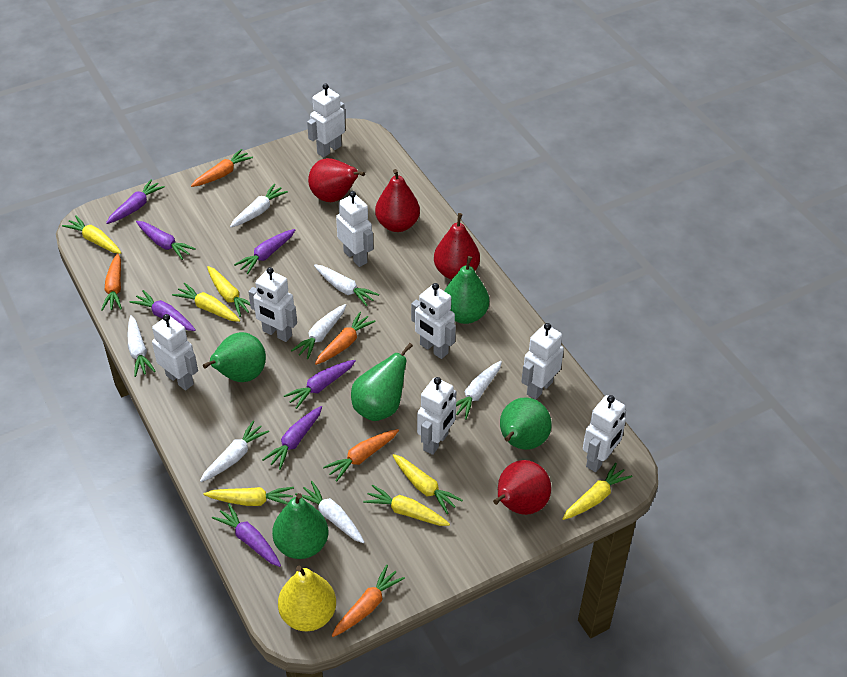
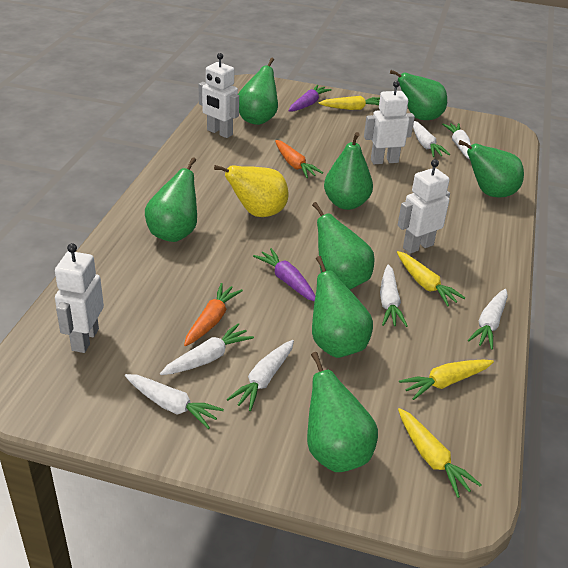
green pear: [203,332,266,382] [272,493,328,559] [351,343,413,421] [444,256,489,324] [500,397,552,450] = 5 -> [145,157,197,242] [238,58,278,125] [307,352,378,472] [312,202,375,290] [312,256,373,358] [324,132,373,210] [390,70,447,120] [459,140,524,198] = 8
orange carrot: [101,253,122,311] [191,149,253,187] [315,312,376,365] [323,429,399,482] [332,565,405,637] = 5 -> [184,283,243,346] [275,140,323,178] = 2
purple carrot: [106,179,165,224] [130,290,195,331] [136,221,196,260] [212,504,281,567] [234,229,295,274] [262,406,322,470] [284,360,356,409] = 7 -> [253,248,315,302] [288,85,332,112] = 2
red pear: [308,158,365,202] [375,169,420,232] [434,213,480,280] [493,460,551,515] = 4 -> none = 0
white robot: [152,314,198,390] [249,267,297,342] [307,83,345,158] [336,191,373,267] [411,283,456,359] [417,377,456,455] [521,323,564,400] [583,395,626,472] = 8 -> [55,243,104,353] [199,53,239,138] [364,81,415,164] [398,159,450,254] = 4
yellow carrot: [62,215,121,254] [172,283,240,322] [204,487,294,506] [207,266,250,317] [363,485,450,526] [392,454,463,514] [562,463,632,520] = 7 -> [319,96,380,110] [397,251,465,306] [398,408,482,498] [399,359,494,400] = 4

